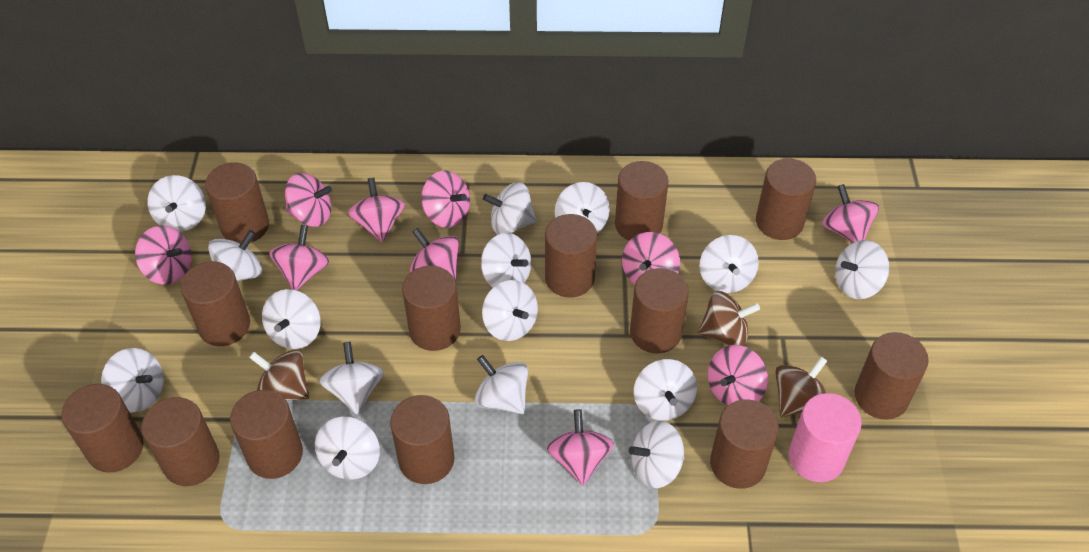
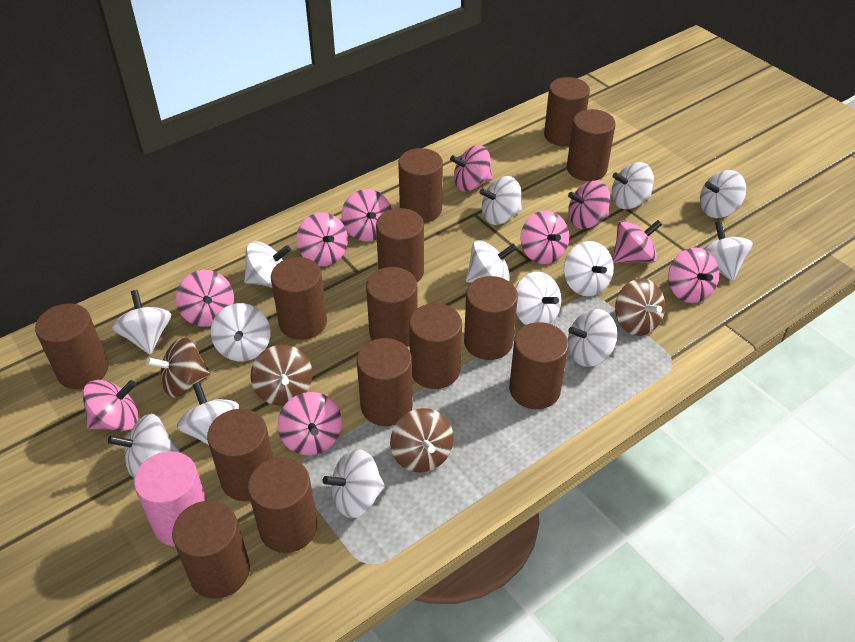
brown cylinder: [61,384,144,473] [141,397,220,486] [180,261,250,346] [205,162,269,244] [230,390,303,479] [390,395,455,484] [402,266,461,351] [545,214,597,298] [615,161,669,241] [630,268,689,354] [710,399,779,489] [756,158,816,240] [854,332,929,420] = 13 -> [35,303,109,389] [172,500,250,599] [207,409,273,501] [248,457,317,553] [271,257,327,340] [357,338,413,426] [366,267,418,347] [376,208,424,282] [398,148,443,223] [409,303,462,389] [464,276,518,360] [509,322,569,409] [544,77,590,147] [567,109,616,181] = 14
brown spinning top: [249,350,309,400] [698,291,760,346] [775,356,827,417] = 3 -> [146,338,211,398] [250,345,313,406] [390,408,454,472] [615,278,665,336] = 4
white spinning top: [101,348,164,413] [147,175,206,232] [208,230,262,281] [262,289,320,349] [315,417,380,480] [319,342,384,414] [475,355,528,414] [481,233,531,287] [482,280,538,341] [483,182,537,235] [555,182,610,233] [629,420,684,488] [634,359,697,421] [700,235,759,293] [835,240,889,299] = 15 -> [108,414,180,478] [112,290,171,355] [177,382,239,445] [211,303,270,361] [244,241,291,288] [323,449,385,518] [466,240,517,283] [479,176,522,225] [516,272,561,325] [564,241,614,296] [568,309,617,367] [612,162,654,209] [700,170,746,218] [703,221,753,281] = 14

